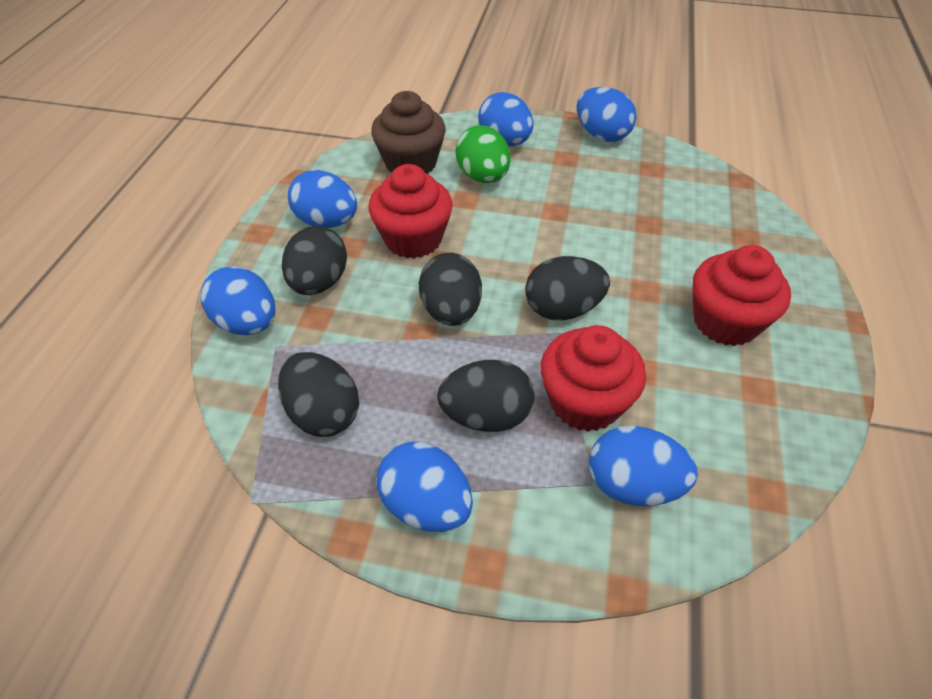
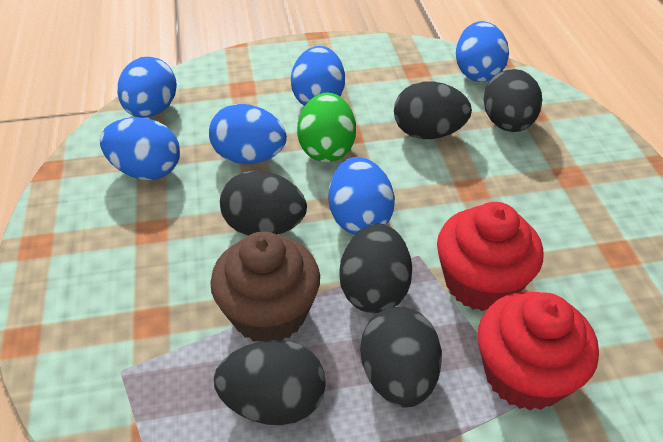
black egg: [278,352,359,437] [282,226,347,295] [419,253,482,326] [437,360,534,432] [525,256,610,320] = 5 -> [214,340,326,425] [220,171,307,236] [339,224,412,313] [360,307,442,408] [394,81,472,139] [483,69,542,132] = 6
red cupcake: [369,164,453,258] [541,325,646,432] [692,245,791,346] = 3 -> [437,202,543,311] [478,292,599,411] = 2

